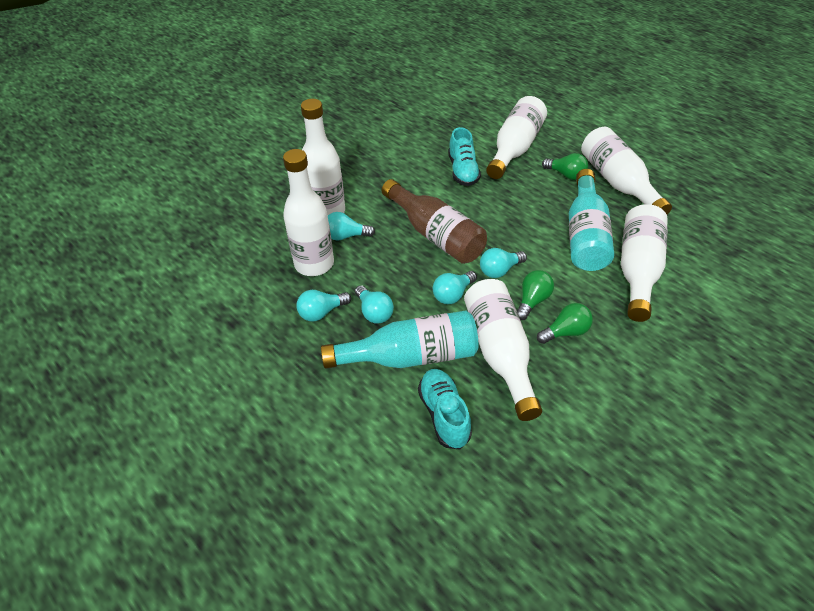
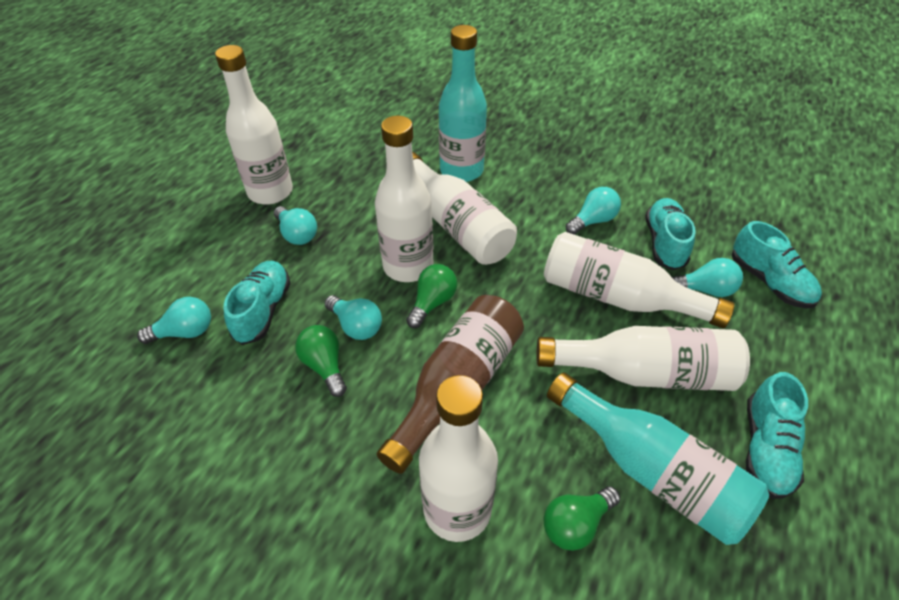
turquoise shoe: [418,369,472,449] [448,127,481,186] = 2 -> [224,261,291,345] [645,198,696,270] [732,221,822,308] [746,372,808,499] = 4

